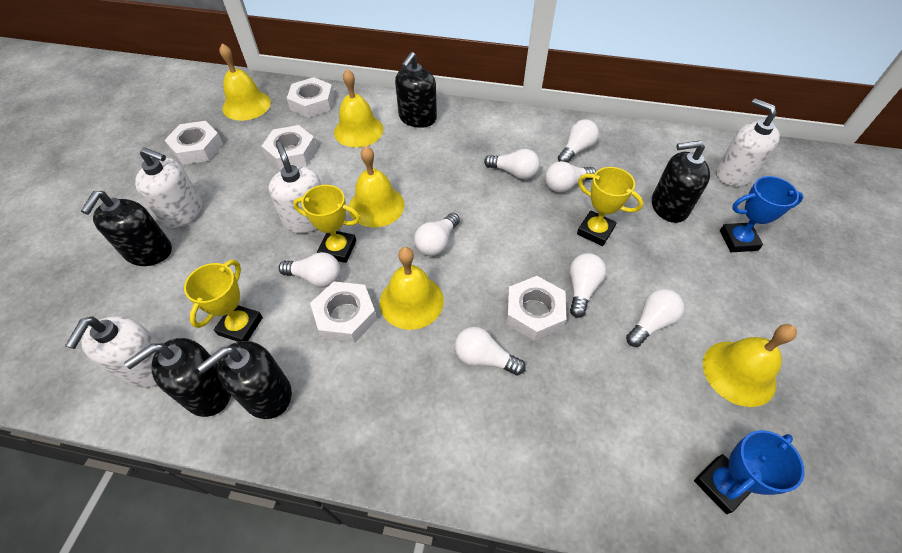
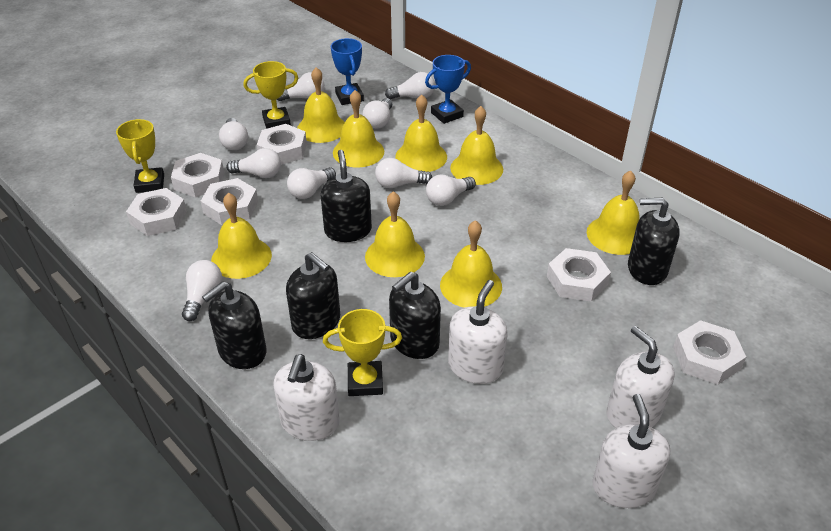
white light bulb: [279,252,340,288] [414,213,460,256] [455,327,526,375] [484,149,540,180] [545,161,596,193] [558,119,599,163] [570,253,606,318] [626,289,684,347] = 8 -> [182,260,222,321] [219,118,248,150] [226,148,281,178] [277,72,325,101] [287,167,336,199] [363,98,392,129] [375,158,432,188] [385,72,435,99] [426,175,476,206] = 9
white nut: [165,121,223,165] [262,125,317,170] [287,77,334,118] [310,281,377,343] [506,276,566,341] = 5 -> [126,188,187,236] [171,153,224,198] [201,178,258,225] [257,124,307,165] [547,248,611,301] [673,320,746,385] = 6
yellow bell: [220,44,271,121] [334,69,384,147] [349,146,404,227] [380,247,444,330] [703,324,797,407] = 5 -> [211,193,272,279] [297,67,345,143] [333,90,384,168] [365,191,425,277] [395,94,447,172] [440,220,502,308] [450,106,503,185] [587,170,639,255] = 8

